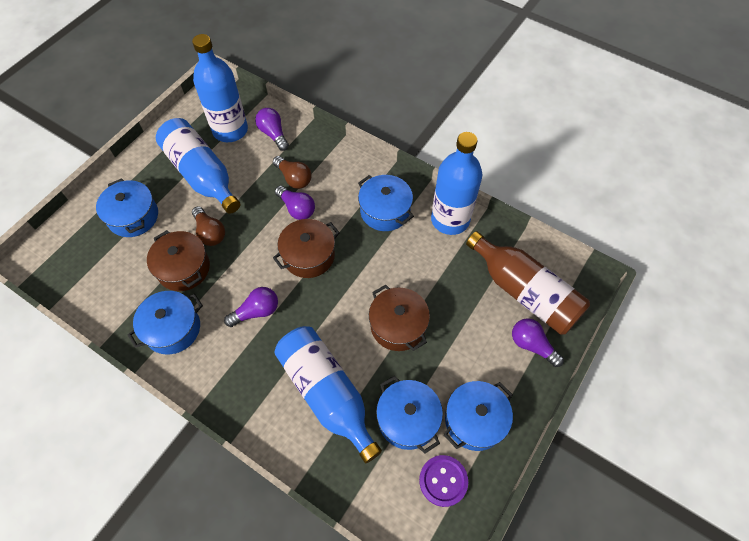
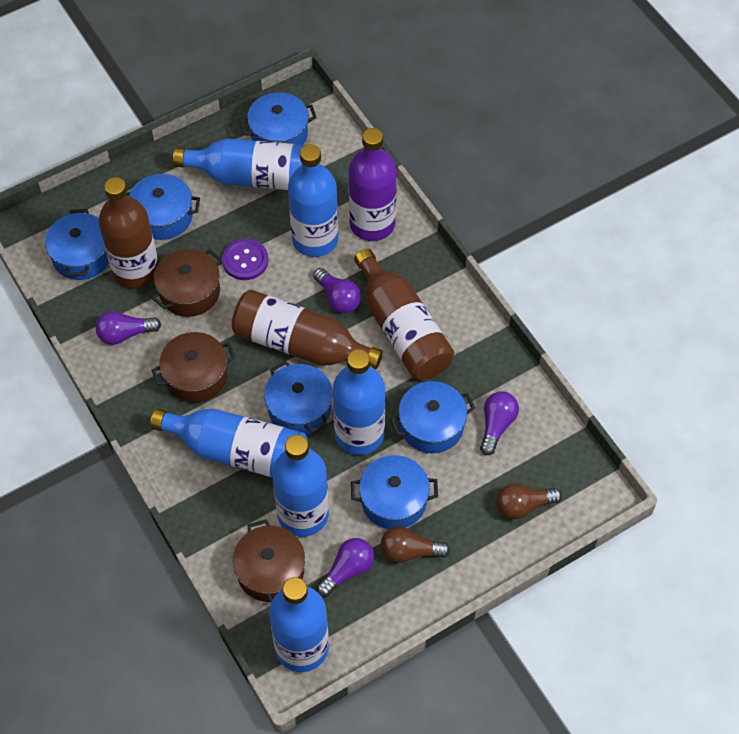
blue bottle: [156,118,240,214] [192,34,248,142] [274,326,382,463] [431,132,482,235] = 4 -> [150,409,308,477] [173,139,305,190] [269,577,329,672] [272,435,329,537] [288,144,338,257] [333,349,385,455] = 6
blue pot: [96,178,158,237] [128,291,203,355] [358,175,414,231] [376,375,443,453] [444,381,513,451] = 5 -> [45,209,109,280] [127,174,200,240] [240,93,317,145] [264,361,333,435] [351,455,438,529] [390,381,475,453] = 6
brown bottle: [466,231,590,335] = 1 -> [98,177,159,289] [232,290,383,370] [354,249,454,380] = 3
purple bottle: none = 0 -> [349,128,397,241] = 1

